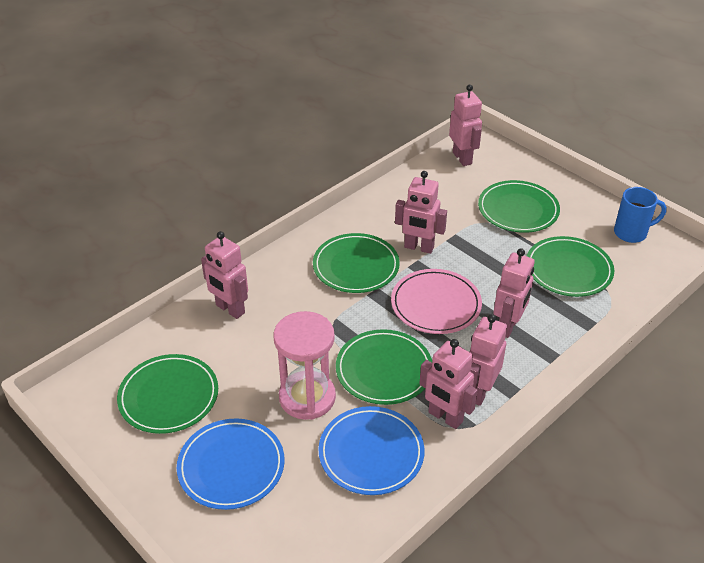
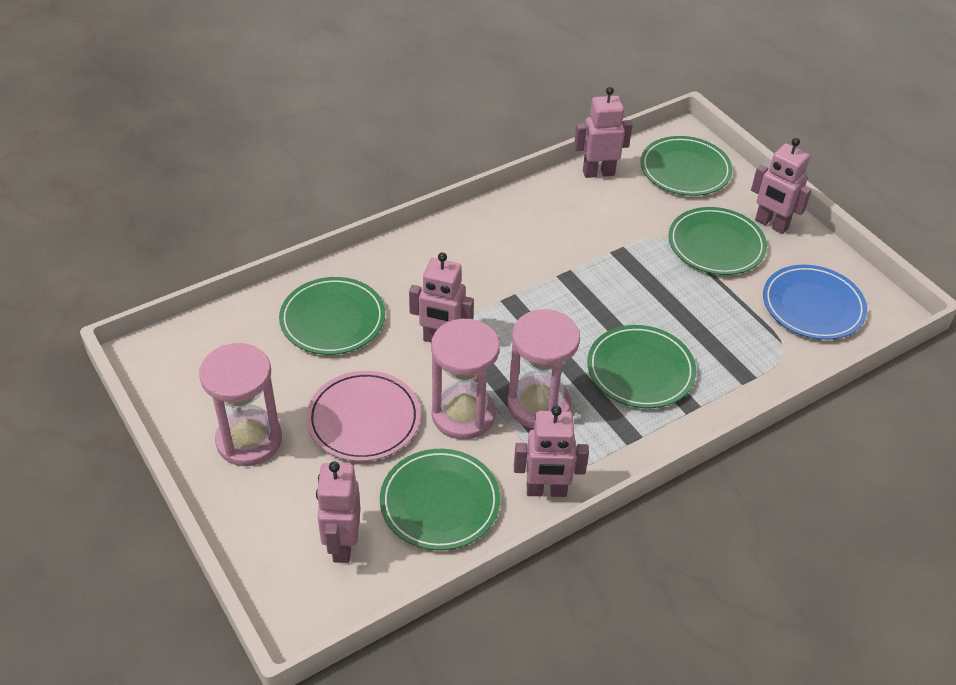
blue mug: [614,187,667,243] = 1 -> none = 0
blue plate: [177,418,285,510] [319,406,424,495] = 2 -> [763,265,867,340] = 1
pink hourglass: [274,311,336,420] = 1 -> [199,343,282,466] [431,319,500,440] [507,309,580,429] = 3
pink robot: [201,231,248,319] [395,171,447,254] [419,339,478,429] [449,84,482,166] [470,314,507,406] [493,248,535,338] = 6 -> [316,461,361,563] [409,252,474,342] [514,406,589,497] [574,87,632,178] [751,138,812,234] = 5

